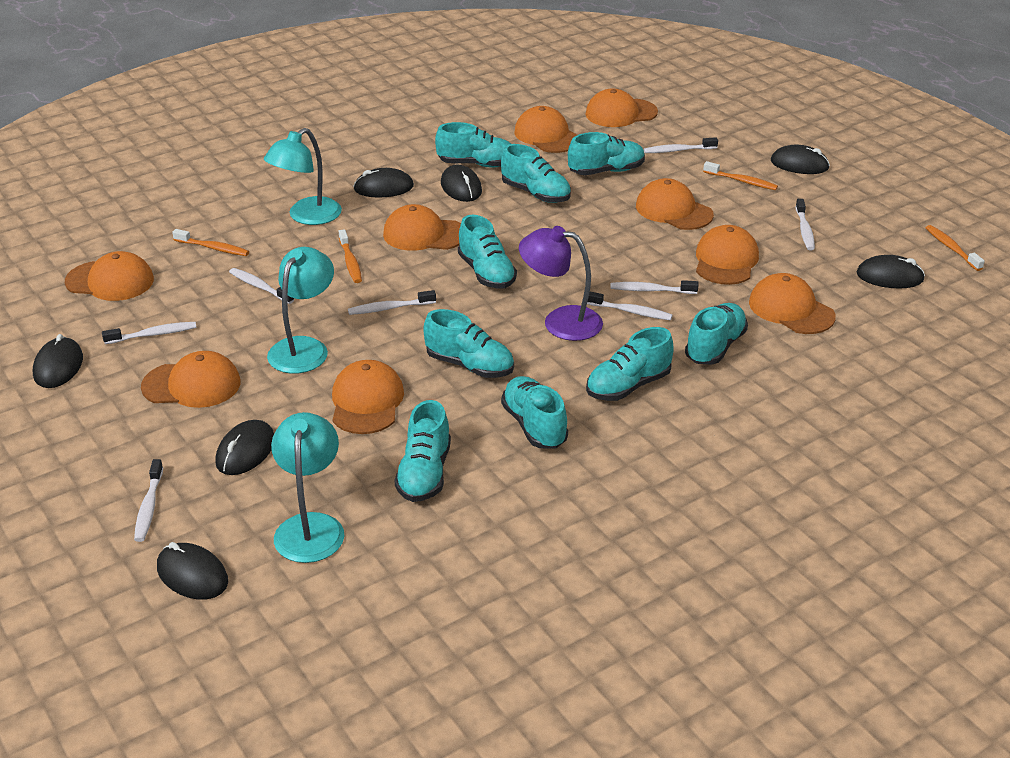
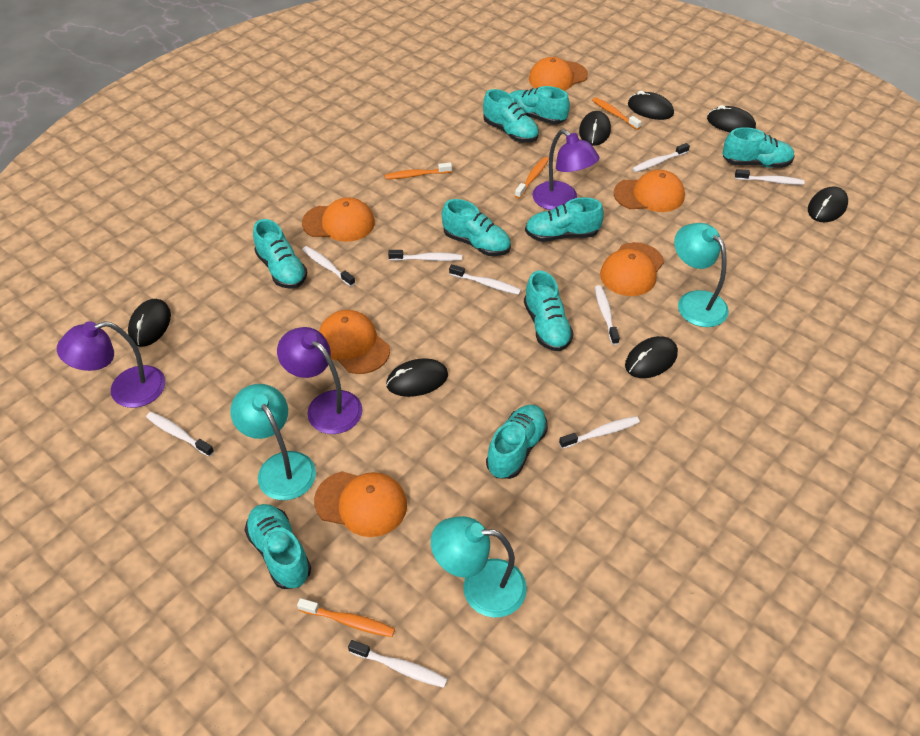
orange cap: [65,251,154,301] [141,351,240,408] [332,360,404,434] [383,204,461,251] [514,106,577,153] [585,88,658,127] [636,178,714,230] [696,225,759,285] [749,273,836,334] = 9 -> [302,197,375,242] [314,471,407,537] [319,310,390,374] [529,57,588,91] [600,242,664,296] [614,170,685,212] = 6
purple lamp: [519,226,603,341] = 1 -> [57,321,165,408] [277,327,363,434] [533,129,600,210] = 3
white toothbrush: [102,322,196,344] [134,459,163,542] [229,268,294,304] [348,290,436,315] [587,292,673,320] [610,280,699,294] [644,137,718,153] [796,199,815,250] = 8 -> [146,412,214,457] [302,246,355,287] [348,640,447,688] [388,250,462,261] [449,264,521,295] [559,416,640,449] [595,285,620,345] [632,143,690,172] [735,169,805,185] = 9

